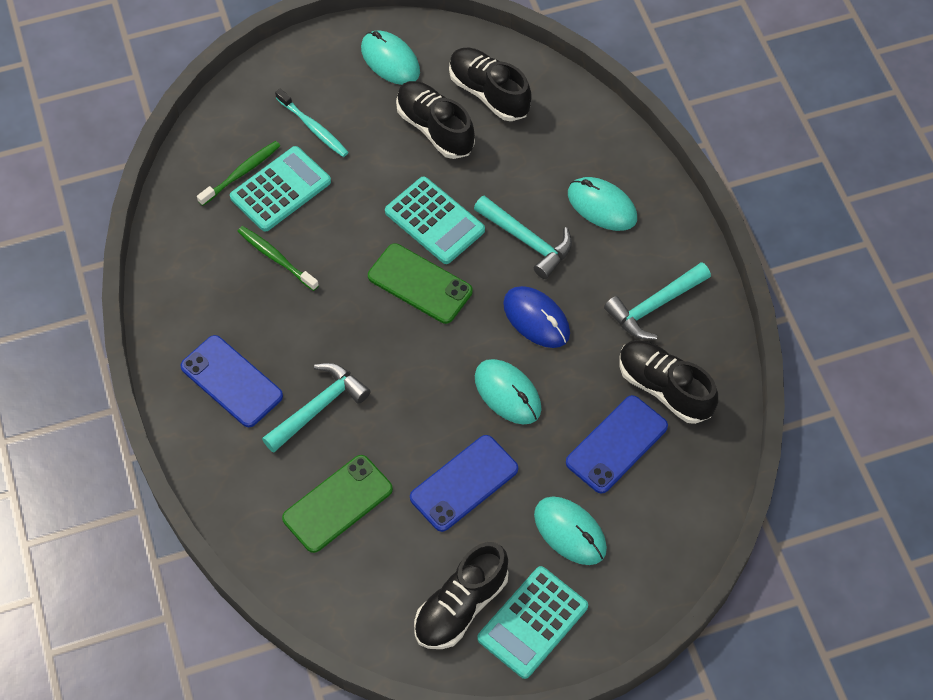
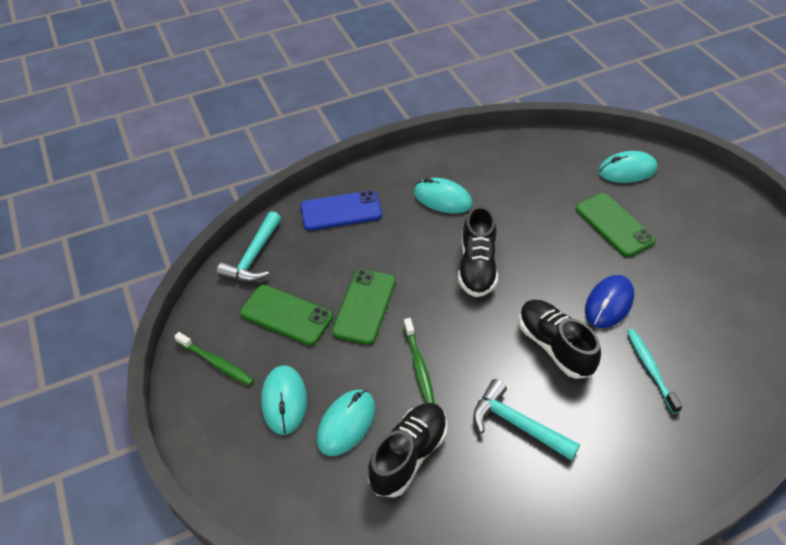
black shoe: [396,81,475,159] [414,542,508,649] [449,47,532,121] [619,340,718,424] = 4 -> [368,403,447,497] [458,206,498,297] [519,300,601,379] = 3
blue phone: [180,335,283,427] [410,435,518,532] [566,395,668,493] = 3 -> [301,191,382,231] = 1
green phone: [282,455,393,553] [368,243,473,324] = 2 -> [240,285,333,346] [332,269,396,345] [576,193,656,257] = 3
turquoise calculator: [230,146,331,232] [385,177,485,264] [477,566,588,679] = 3 -> none = 0
turquoise hammer: [262,363,370,452] [474,196,572,279] [604,262,711,340] = 3 -> [217,211,281,282] [473,379,580,461] = 2

